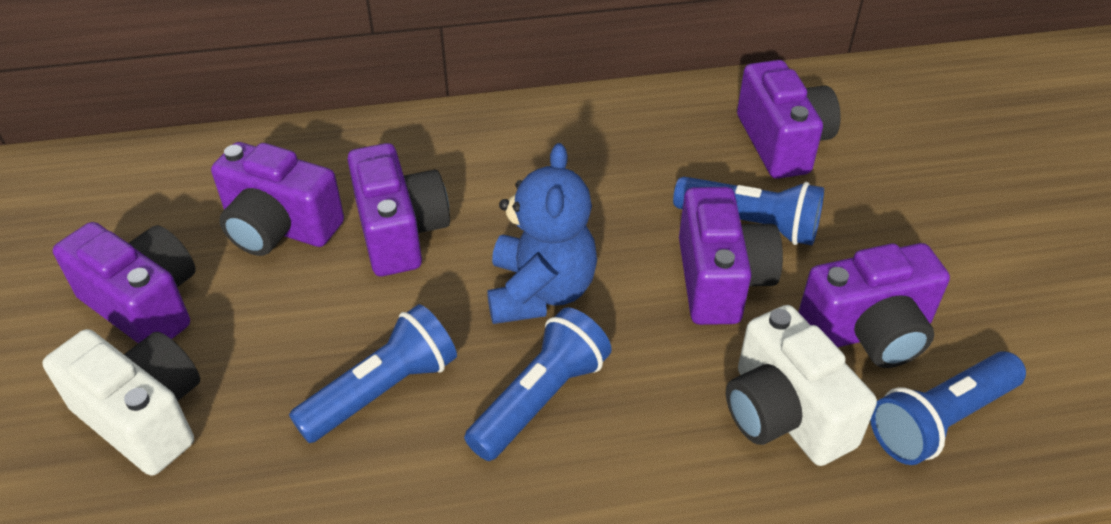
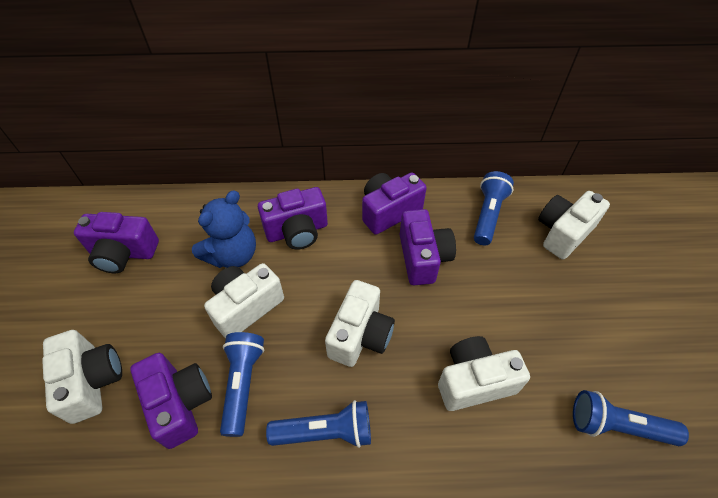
purple camera: [53,222,196,343] [211,142,344,256] [347,143,450,276] [679,187,783,325] [737,60,841,179] [799,243,950,368] = 6 -> [74,212,159,273] [130,353,212,449] [258,187,328,250] [362,173,427,235] [400,209,456,286] = 5
white camera: [43,329,200,476] [726,305,877,466] = 2 -> [42,330,122,424] [204,263,284,338] [325,280,395,367] [438,336,530,411] [538,191,610,259] = 5

